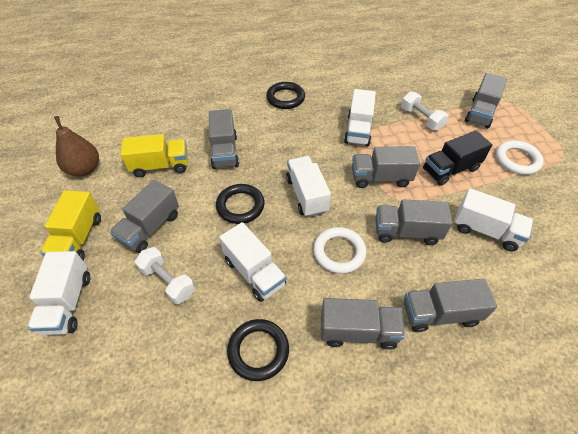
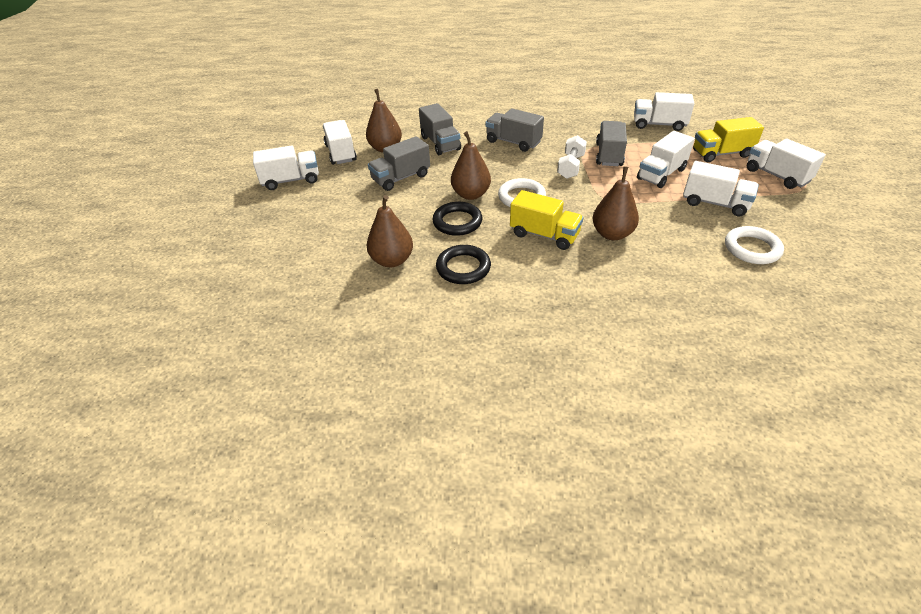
black ring: [216,184,265,224] [227,319,289,381] [266,82,305,109] = 3 -> [432,202,482,236] [436,245,491,284] = 2
black truck: [423,130,492,186] = 1 -> none = 0
brown pear: [54,116,99,177] = 1 -> [366,89,402,153] [367,195,413,267] [451,131,491,200] [593,166,639,240] = 4
grey truck: [110,180,179,253] [209,109,239,169] [321,298,405,350] [352,146,420,188] [375,199,452,245] [404,279,497,332] [465,73,507,129] = 7 -> [368,136,430,191] [419,103,461,155] [486,109,544,152] [596,121,627,166] = 4
white dumbbell: [135,247,195,304] [401,91,448,131] = 2 -> [557,135,587,179] = 1
white truck: [28,251,90,335] [219,222,286,302] [286,156,331,217] [344,89,376,146] [454,188,533,251] = 5 -> [253,145,319,190] [323,120,357,165] [634,92,695,131] [637,131,695,188] [683,161,759,216] [747,139,826,189] = 6

